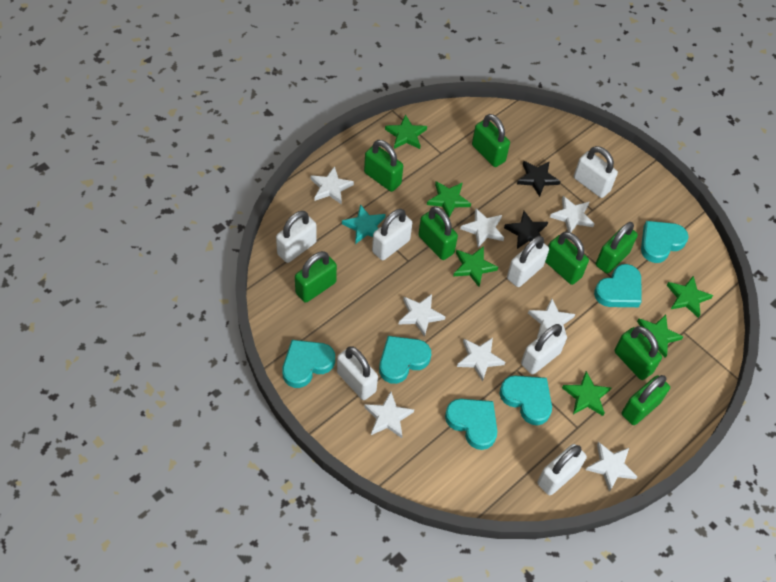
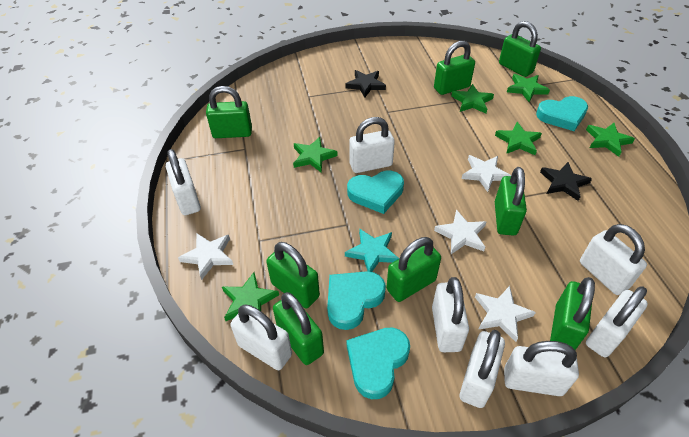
turquoise heart: [282,340,335,388] [379,336,431,384] [445,399,497,450] [499,376,552,425] [594,264,641,307] [641,221,689,263] = 6 -> [327,271,386,330] [347,171,404,214] [347,327,410,399] [536,96,588,131] = 4
white padlock: [276,211,317,263] [337,346,378,400] [372,209,412,260] [507,236,549,287] [521,324,567,374] [537,444,587,495] [574,146,618,198] = 7 -> [166,149,201,215] [231,304,292,370] [349,117,395,173] [432,277,469,352] [460,330,505,408] [504,341,579,396] [580,224,647,295] [586,286,648,357] = 8
white star: [311,166,354,205] [364,392,414,438] [399,294,446,337] [457,338,505,382] [460,208,504,247] [528,299,575,338] [550,196,594,233] [586,442,637,492] = 8 -> [178,233,233,280] [434,210,486,254] [462,155,511,192] [475,286,536,342] = 4

